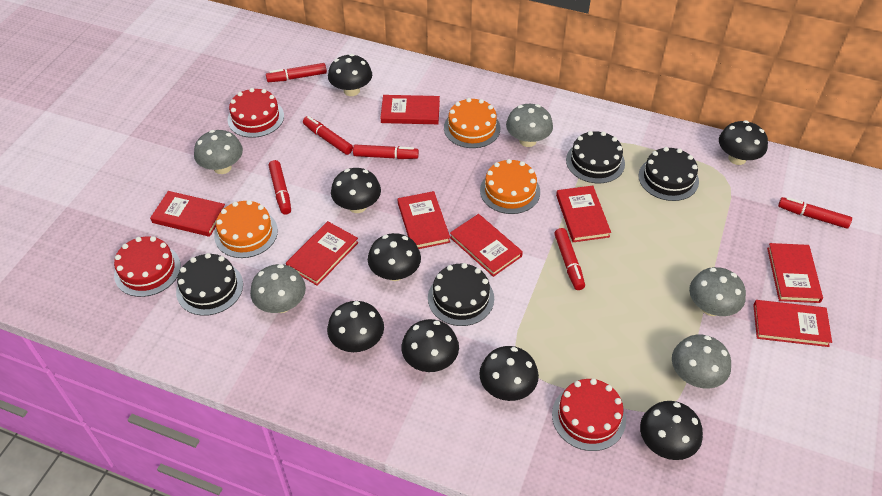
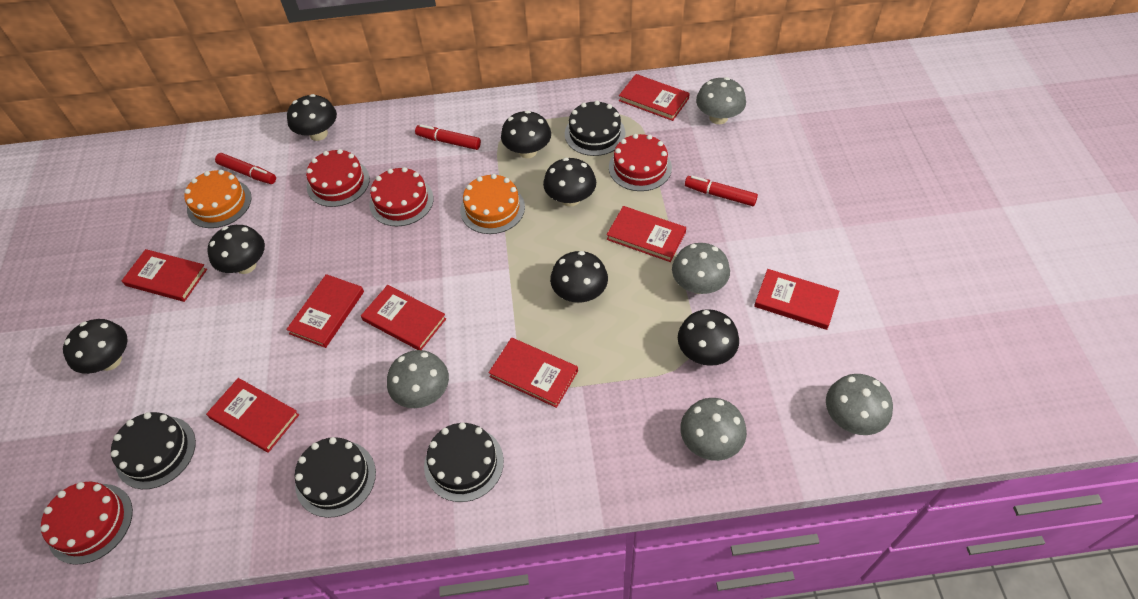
black mushroom: [327,301,384,352] [328,54,372,96] [331,168,381,213] [368,233,421,281] [401,319,459,372] [479,346,539,401] [640,401,703,460] [719,120,768,165] = 8 -> [63,319,128,374] [207,225,265,274] [287,94,337,141] [501,111,551,158] [543,158,596,207] [550,251,608,303] [678,309,739,366] = 7
orange cake: [214,200,278,258] [444,98,500,148] [480,159,540,214] = 3 -> [184,170,252,228] [460,174,525,234] = 2
red cake: [114,236,181,297] [228,88,284,138] [552,379,626,451] = 3 -> [41,482,133,565] [306,149,370,207] [369,167,434,226] [609,134,672,191] = 4
red marker: [266,63,327,82] [269,160,291,214] [303,116,353,155] [353,145,419,159] [554,228,585,290] [778,197,852,229] = 6 -> [215,153,276,184] [415,124,481,150] [685,176,758,206] = 3

